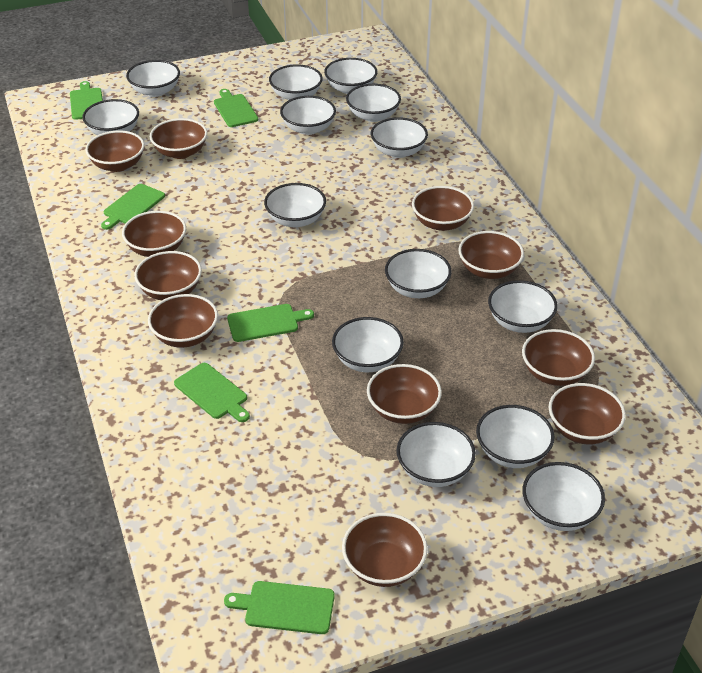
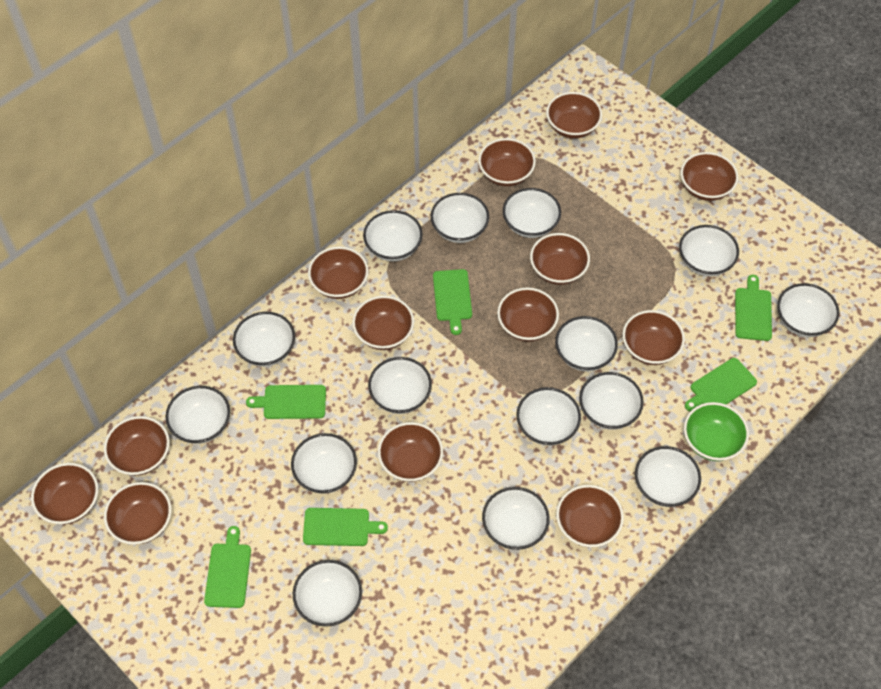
brown bowl: [85,130,145,172] [122,211,186,257] [134,251,202,300] [148,294,218,348] [150,118,207,159] [342,513,428,587] [367,364,442,424] [412,186,474,231] [458,231,524,279] [522,329,595,386] [549,383,626,444] = 11 -> [31,463,98,524] [104,416,170,476] [104,482,171,545] [308,247,368,299] [352,296,414,350] [378,422,443,482] [478,138,536,187] [497,287,559,342] [530,233,590,285] [546,92,602,138] [556,485,624,547] [622,310,685,365] [681,152,738,201] = 13
green bowl: none = 0 -> [684,402,749,461] = 1
white bowl: [82,99,139,135] [126,60,180,97] [264,183,326,227] [269,64,323,100] [280,96,336,135] [324,58,377,94] [332,317,404,372] [346,84,401,122] [371,117,428,158] [385,249,451,298] [396,422,476,487] [476,405,555,468] [488,280,558,333] [522,462,605,531] = 14 -> [165,386,230,444] [233,312,295,367] [291,433,357,494] [293,560,362,627] [363,210,423,261] [368,357,432,414] [430,193,489,243] [482,487,550,550] [503,188,561,238] [516,387,581,446] [555,316,618,371] [579,372,644,430] [635,446,701,507] [679,225,739,276] [777,283,839,337] = 15

